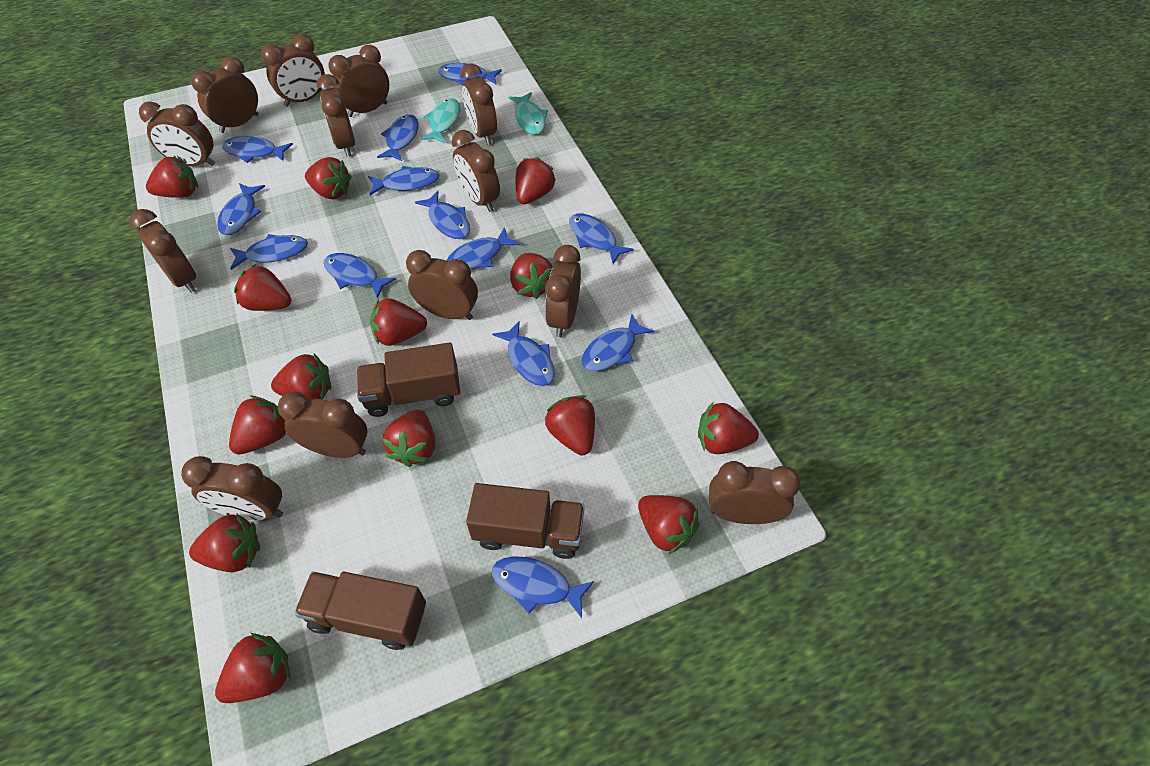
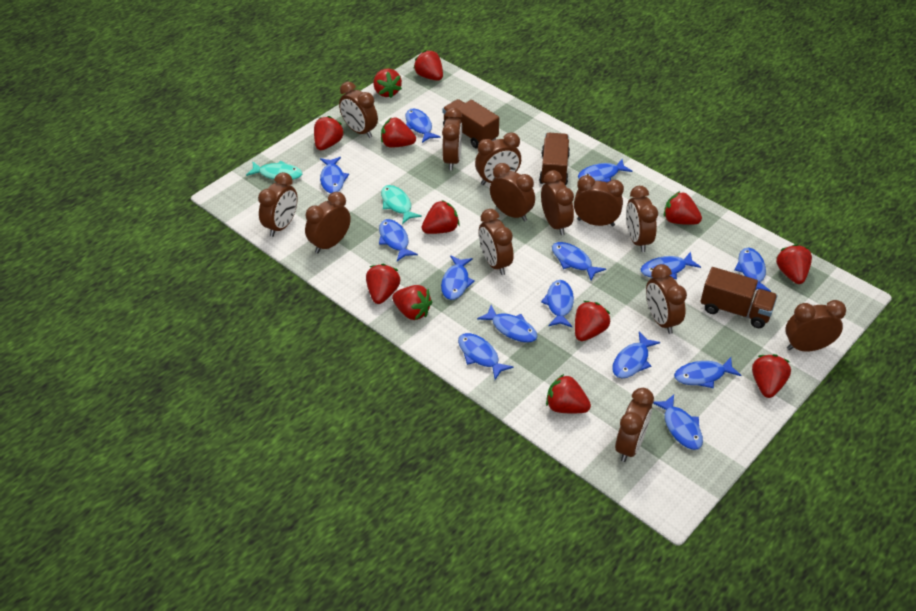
blue fish: [217,183,265,235] [222,136,293,163] [230,234,308,270] [324,253,396,299] [368,166,440,195] [377,114,419,161] [415,191,470,239] [438,63,502,85] [447,227,520,269] [492,321,555,386] [492,556,594,618] [569,213,634,264] [582,314,654,371] = 13 -> [320,157,349,193] [379,219,418,261] [405,109,441,143] [441,255,475,300] [458,333,513,380] [477,305,538,343] [541,280,574,327] [552,242,606,280] [578,159,632,183] [612,332,660,378] [640,252,701,279] [653,395,703,450] [674,357,741,388] [734,248,771,292] = 14
red strawberry: [146,156,198,198] [189,514,260,572] [215,633,290,703] [229,396,286,455] [234,264,291,311] [271,354,331,400] [305,157,352,199] [370,298,427,346] [382,410,435,467] [510,253,553,299] [515,157,556,205] [545,395,595,455] [638,495,699,554] [698,402,759,454] = 14 -> [314,116,344,150] [366,264,400,304] [373,68,402,98] [381,117,416,148] [392,285,432,320] [413,50,443,81] [422,200,460,234] [546,374,591,414] [575,301,610,341] [664,191,702,225] [752,354,791,398] [776,244,812,284] = 12

